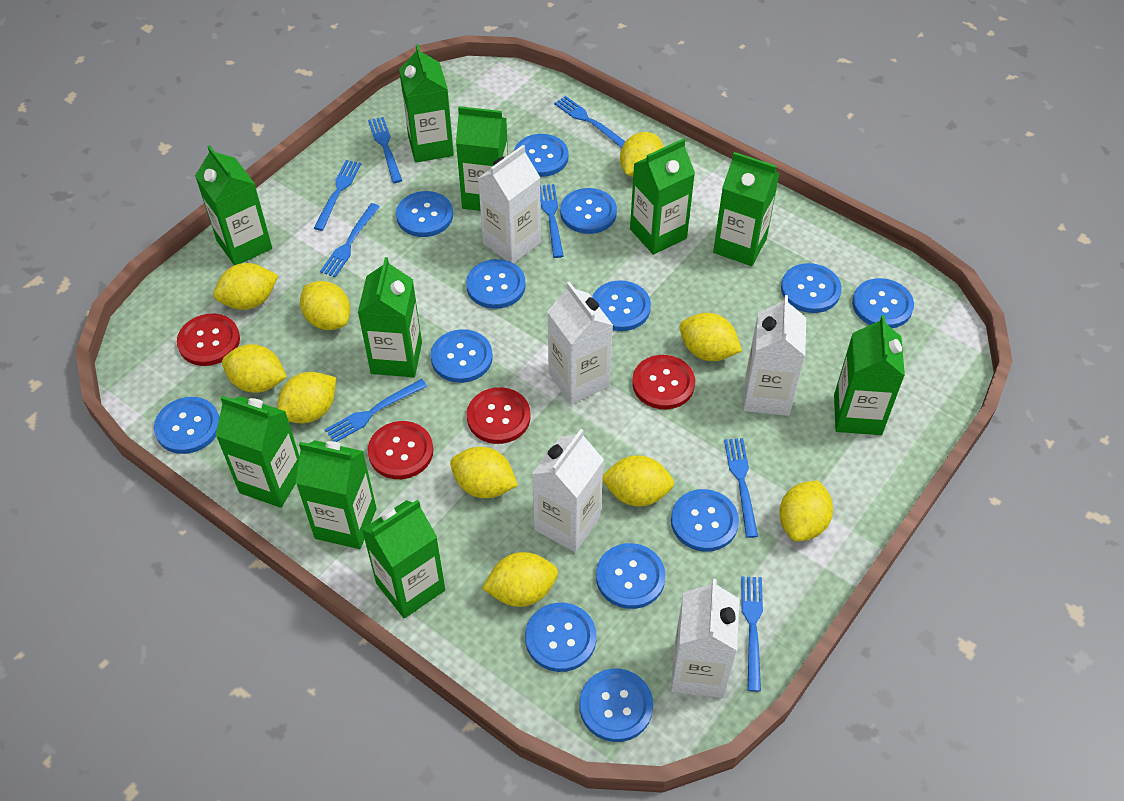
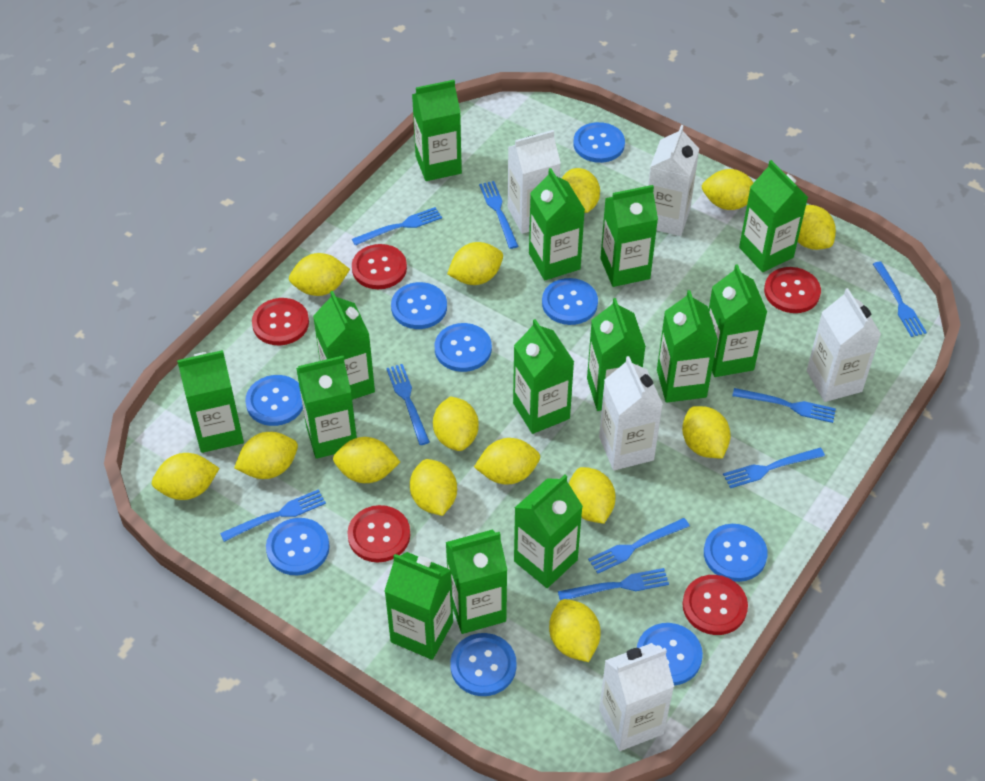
blue button: [154,397,219,454] [396,191,453,237] [431,329,493,383] [466,259,526,309] [514,134,569,177] [525,603,597,672] [560,188,617,234] [579,669,653,742] [592,280,651,331] [596,543,666,609] [671,489,739,552] [781,263,842,313] [852,278,914,328] = 13 -> [245,375,303,426] [266,518,330,575] [391,282,447,329] [435,323,492,372] [450,633,517,696] [542,278,598,325] [573,122,625,163] [637,623,703,685] [704,524,768,582] = 9
blue fork: [314,160,361,231] [320,203,380,277] [325,379,427,442] [368,117,402,183] [540,184,564,258] [554,96,625,148] [724,438,758,538] [741,576,763,692] = 8 -> [220,489,326,542] [352,207,442,246] [386,364,430,445] [479,181,518,249] [558,568,669,601] [588,518,690,574] [723,448,825,488] [732,388,836,423] [873,261,927,337] = 9
green carton: [195,145,272,265] [216,396,300,508] [296,440,377,549] [358,257,422,377] [362,499,445,618] [399,44,454,163] [456,106,508,211] [630,138,695,255] [713,152,780,266] [834,315,905,435] = 10 -> [177,350,244,453] [296,356,357,459] [313,291,375,400] [385,552,453,660] [412,80,462,181] [446,530,507,634] [513,319,574,434] [514,475,583,588] [529,168,585,280] [587,298,646,411] [600,185,658,287] [657,290,718,403] [709,264,767,377] [739,160,808,272] = 14
red button: [177,314,240,366] [368,421,433,479] [467,387,531,444] [632,355,695,410] = 4 -> [252,298,309,345] [347,505,410,562] [352,244,407,289] [682,575,748,635] [764,267,821,313] = 5
yellow lemon: [213,263,278,310] [222,344,287,393] [277,372,336,423] [300,281,350,330] [450,447,518,498] [482,552,558,607] [602,455,674,506] [620,132,663,177] [679,313,742,361] [779,480,833,542] = 10 -> [152,453,219,500] [234,432,298,479] [289,253,350,296] [333,437,400,483] [410,459,457,516] [433,396,479,451] [447,242,503,285] [474,438,540,485] [549,599,601,662] [562,168,600,213] [569,467,616,524] [682,406,731,458] [702,169,753,210] [798,205,836,250] = 14

